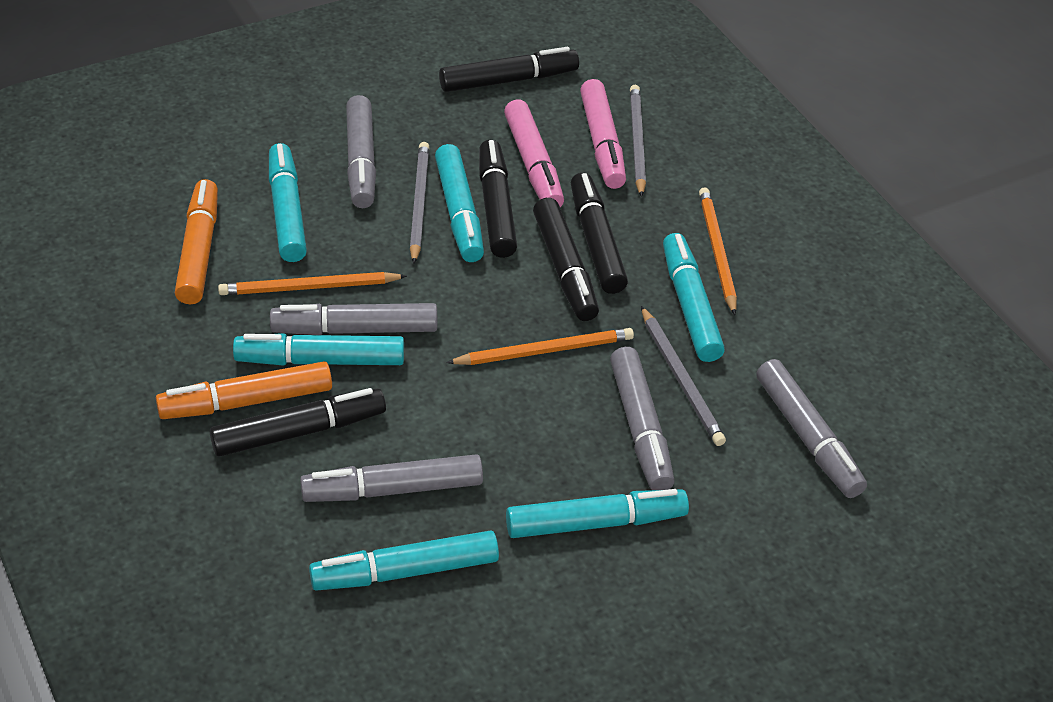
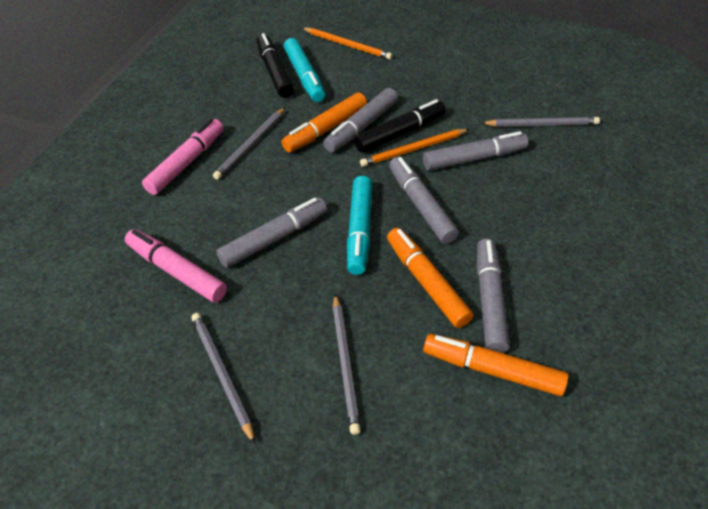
black marker: [210,388,386,457] [439,47,579,92] [479,140,517,258] [533,198,599,321] [571,173,628,294] = 5 -> [257,33,294,98] [354,99,446,153] = 2
grey pencil: [410,142,429,264] [630,85,646,197] [641,306,726,446] = 3 -> [191,313,255,444] [213,107,286,180] [333,294,361,435] [481,117,600,127] = 4
orange marker: [156,361,332,419] [175,179,218,304] = 2 -> [281,92,367,152] [387,228,473,328] [423,334,569,396] = 3
orange pencil: [218,272,407,295] [446,328,634,365] [699,187,737,315] = 3 -> [302,27,392,60] [360,129,469,167] = 2
turquoise marker: [233,333,404,366] [269,143,307,262] [309,530,499,591] [435,144,484,262] [506,489,689,538] [663,233,725,362] = 6 -> [284,38,325,102] [347,176,372,275] = 2

